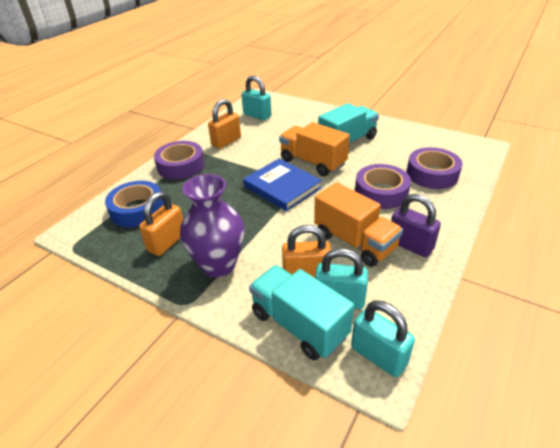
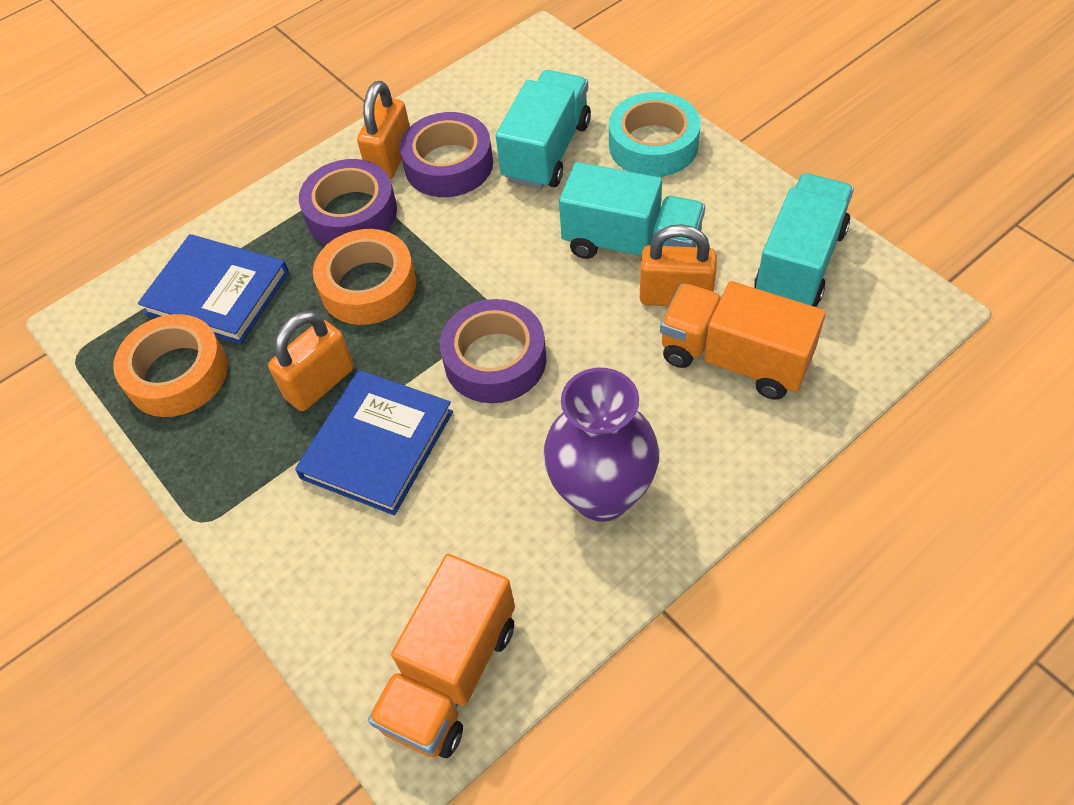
blue book: [243,159,322,211] = 1 -> [138,234,289,344] [295,370,453,515] = 2
blue tape: [105,181,164,228] = 1 -> none = 0
orange tape: none = 0 -> [113,314,228,417] [313,229,416,325] = 2
purple padlock: [391,194,441,257] = 1 -> none = 0
turquoise padlock: [241,76,271,120] [315,248,368,309] [351,300,415,377] = 3 -> none = 0
turquoise tape: none = 0 -> [609,92,701,177] = 1
turquoise truck: [249,265,354,360] [318,103,379,144] = 2 -> [496,70,591,189] [559,162,705,259] [754,173,854,307] = 3

